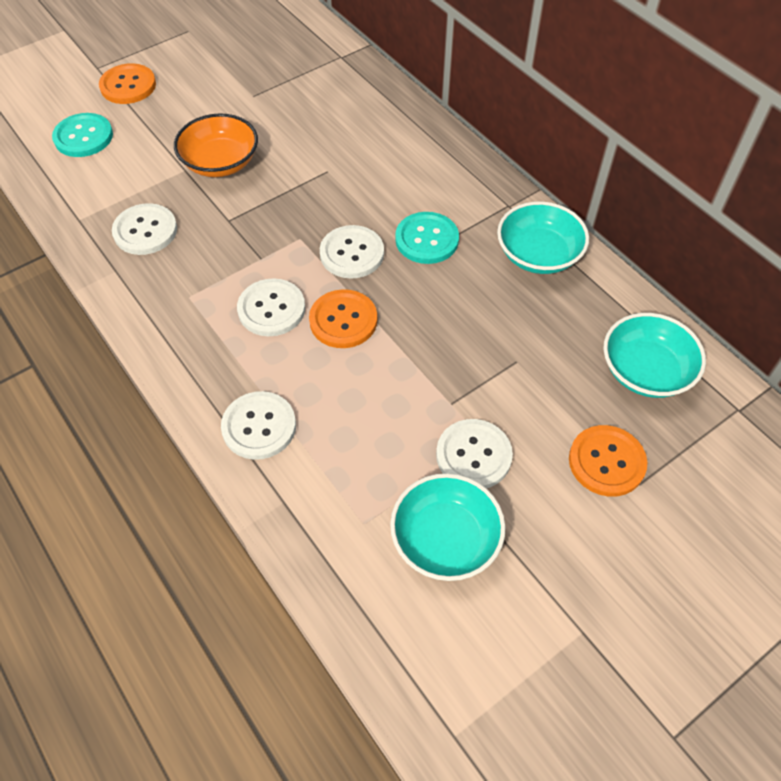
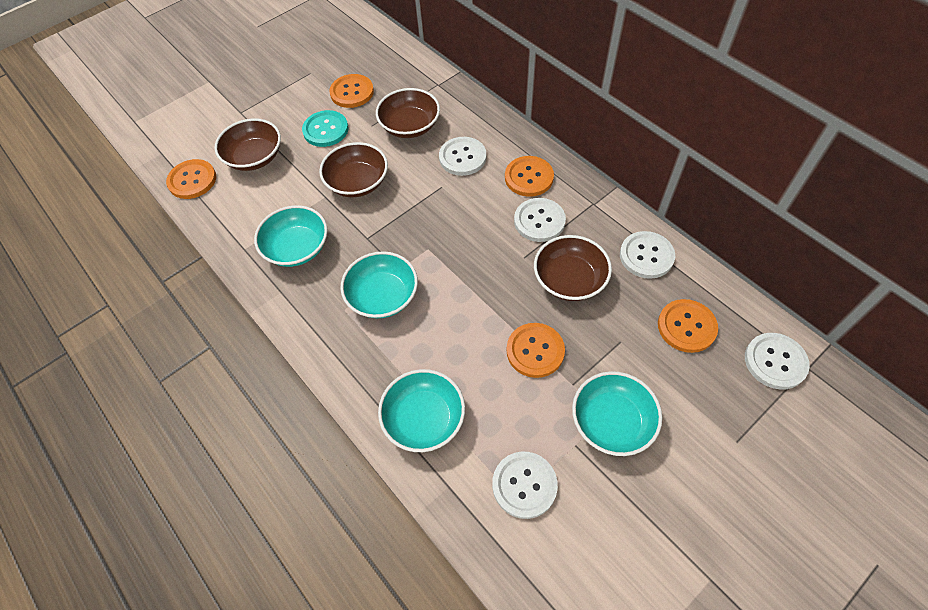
brown bowl: none = 0 -> [214,119,281,171] [319,142,388,197] [376,88,440,138] [534,235,612,301] = 4
orange bowl: [174,113,258,177] = 1 -> none = 0
orange button: [99,63,156,104] [309,289,377,348] [569,425,647,497] = 3 -> [166,159,216,199] [329,74,374,108] [505,156,554,197] [506,323,565,378] [658,299,718,353] = 5
turquoise bowl: [390,473,505,581] [497,201,589,274] [603,313,706,398] = 3 -> [254,205,328,267] [341,251,418,318] [378,369,465,452] [572,371,662,456] = 4
turquoise button: [52,113,113,157] [395,212,459,264] = 2 -> [302,110,348,147] = 1

